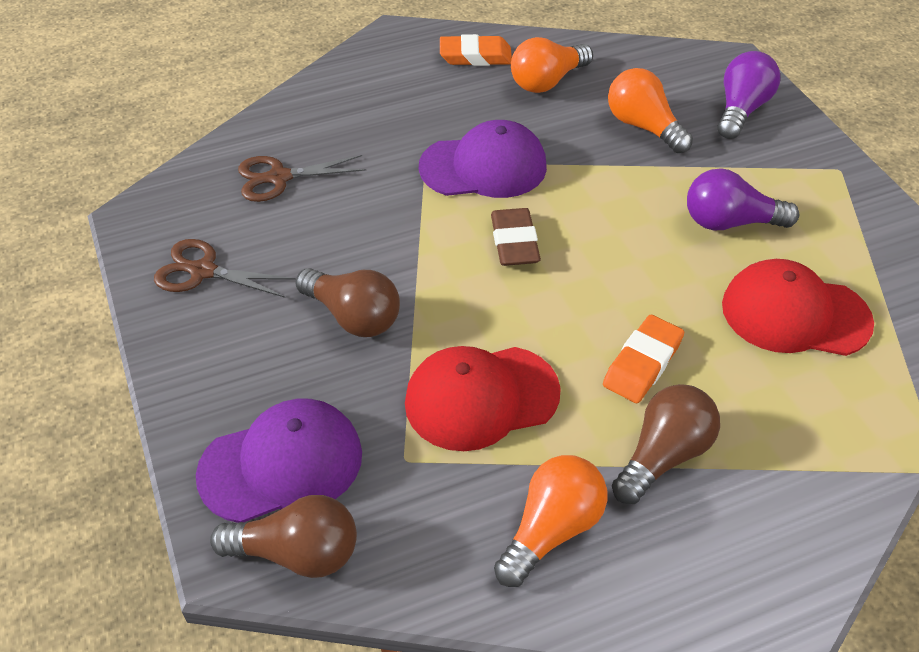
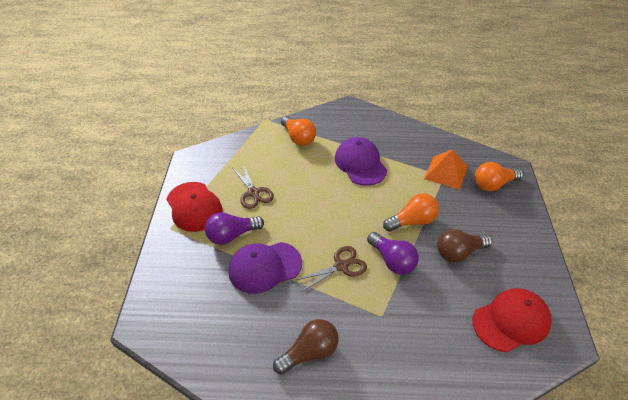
brown eraser: [491,208,541,266] = 1 -> none = 0
brown light bulb: [210,495,357,578] [295,268,400,337] [612,384,720,504] = 3 -> [273,319,339,375] [437,229,492,263] = 2
orange eraser: [440,34,512,66] [603,315,685,403] = 2 -> none = 0
orange pyramid: none = 0 -> [424,149,468,190] = 1

